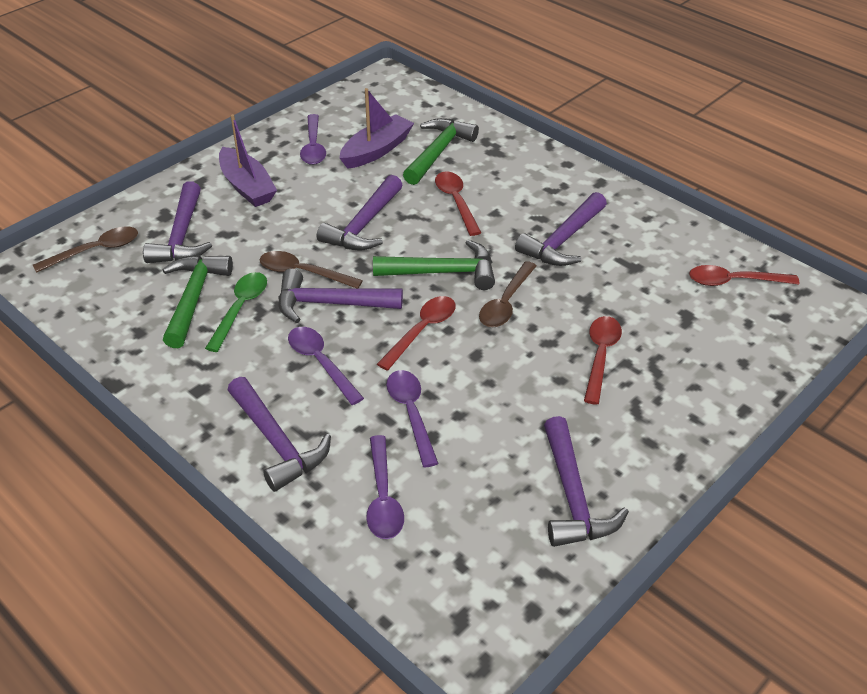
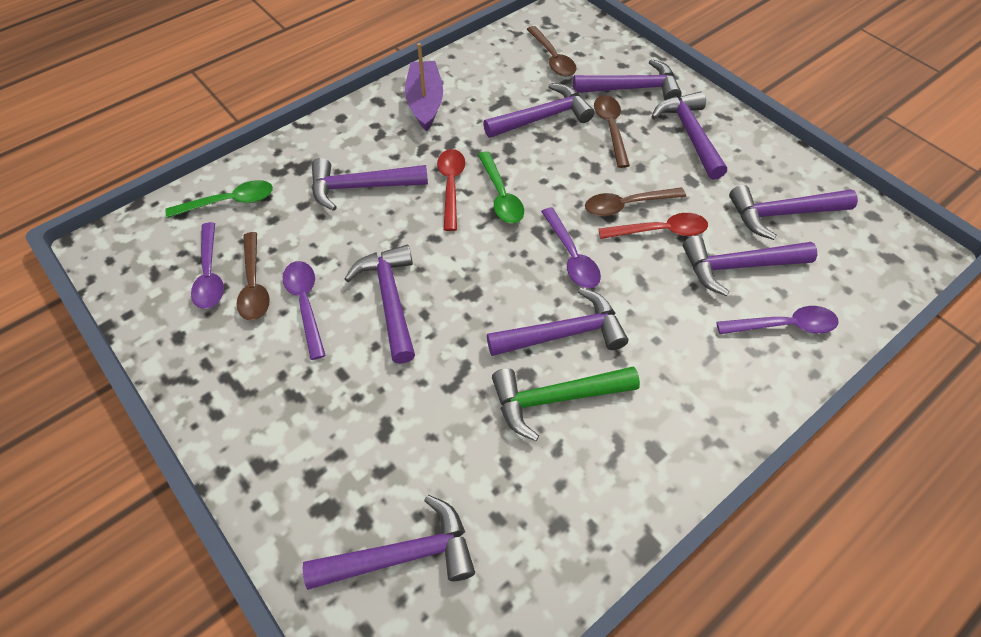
brown spoon: [33,226,138,273] [260,251,363,288] [479,261,536,327] = 3 -> [237,232,270,320] [527,26,577,77] [585,187,686,217] [594,95,630,168] = 4
green hammer: [162,255,233,348] [373,240,495,290] [403,118,479,185] = 3 -> [492,366,640,441] = 1
green spoon: [205,272,267,352] = 1 -> [166,180,273,218] [478,151,524,223] = 2
purple boat: [219,114,277,207] [340,88,414,169] = 2 -> [405,43,443,131] = 1
purple hammer: [143,181,212,263] [228,377,331,492] [279,269,403,323] [317,175,403,251] [515,192,607,266] [544,416,629,547] = 6 -> [303,495,475,590] [312,158,428,211] [344,245,415,364] [483,83,594,138] [487,288,628,356] [573,59,682,100] [651,91,727,180] [683,236,817,296] [729,185,858,240] = 9
red spoon: [377,296,456,371] [435,171,481,236] [584,316,622,405] [689,265,799,286] = 4 -> [437,149,465,231] [598,213,708,239] = 2

